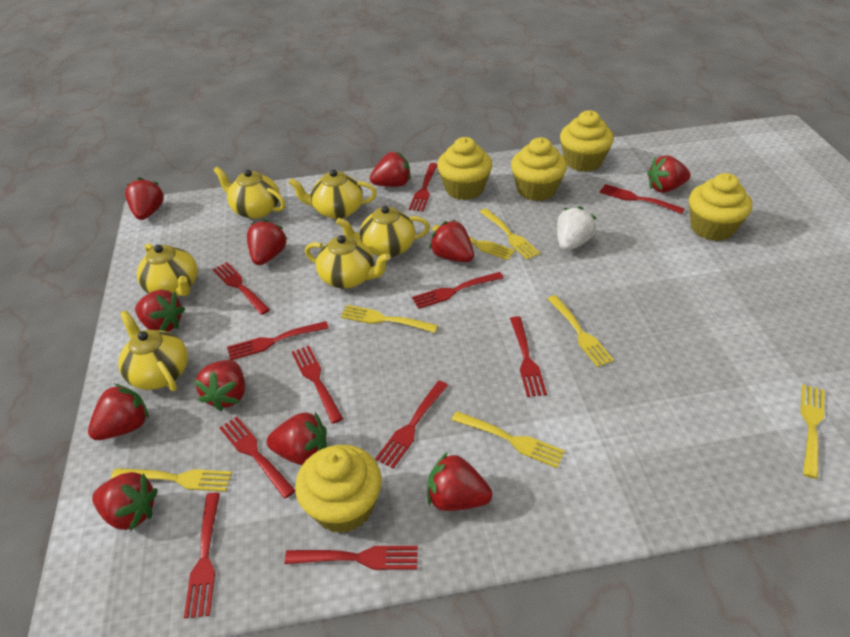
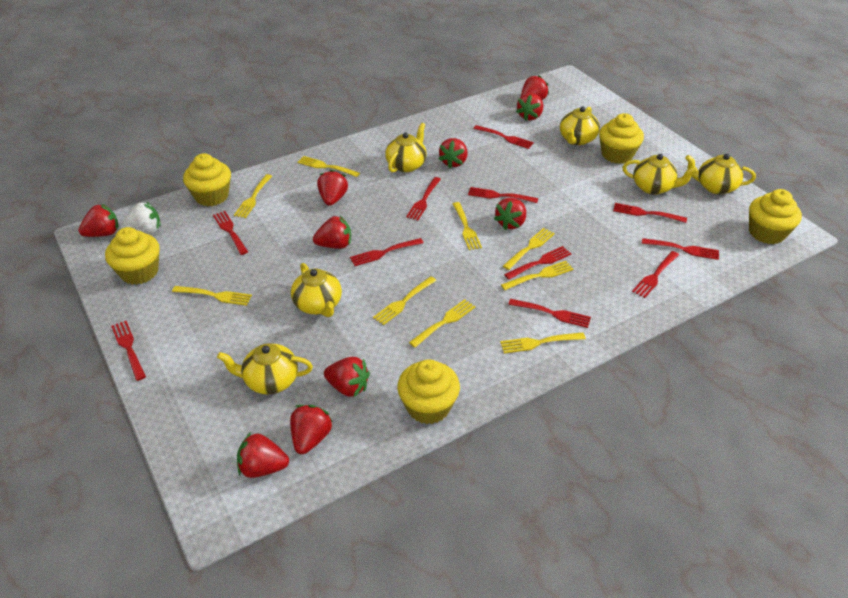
red strawberry: [88,384,149,440] [92,472,158,531] [125,177,164,220] [135,290,185,332] [194,360,245,411] [247,219,287,265] [267,412,327,465] [370,152,411,187] [427,452,492,511] [429,220,474,262] [647,155,691,193] = 11 -> [78,204,119,237] [237,432,289,478] [290,405,333,454] [313,216,351,249] [317,170,348,206] [324,357,370,397] [439,138,467,168] [494,198,526,230] [516,93,543,121] [521,75,549,100] = 10
yellow fork: [111,468,232,491] [340,305,438,333] [432,225,515,260] [451,411,565,468] [480,208,540,260] [547,295,614,367] [800,385,825,479] = 7 -> [172,286,252,306] [234,174,272,218] [298,156,360,177] [373,276,437,325] [409,299,475,348] [453,202,482,250] [500,332,586,354] [501,261,574,290] [503,228,555,270] = 9

